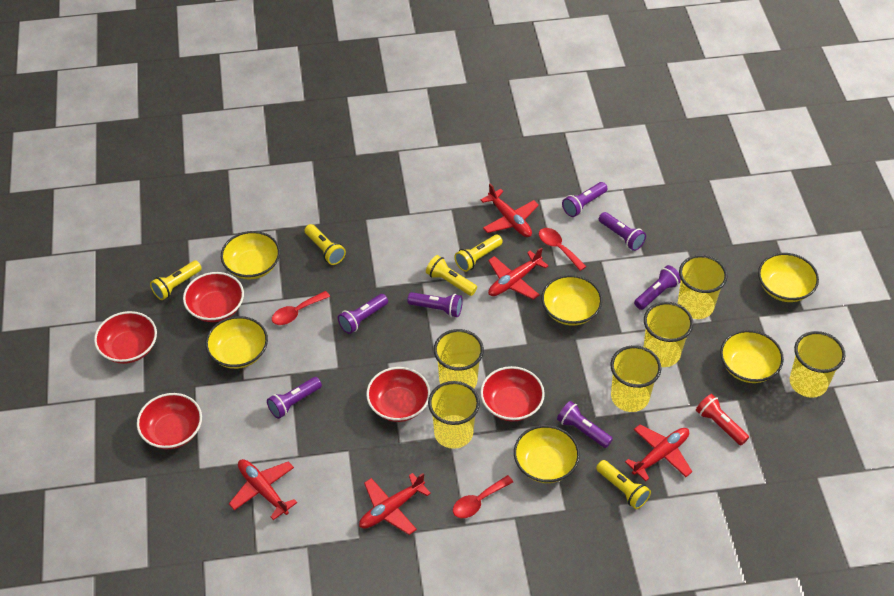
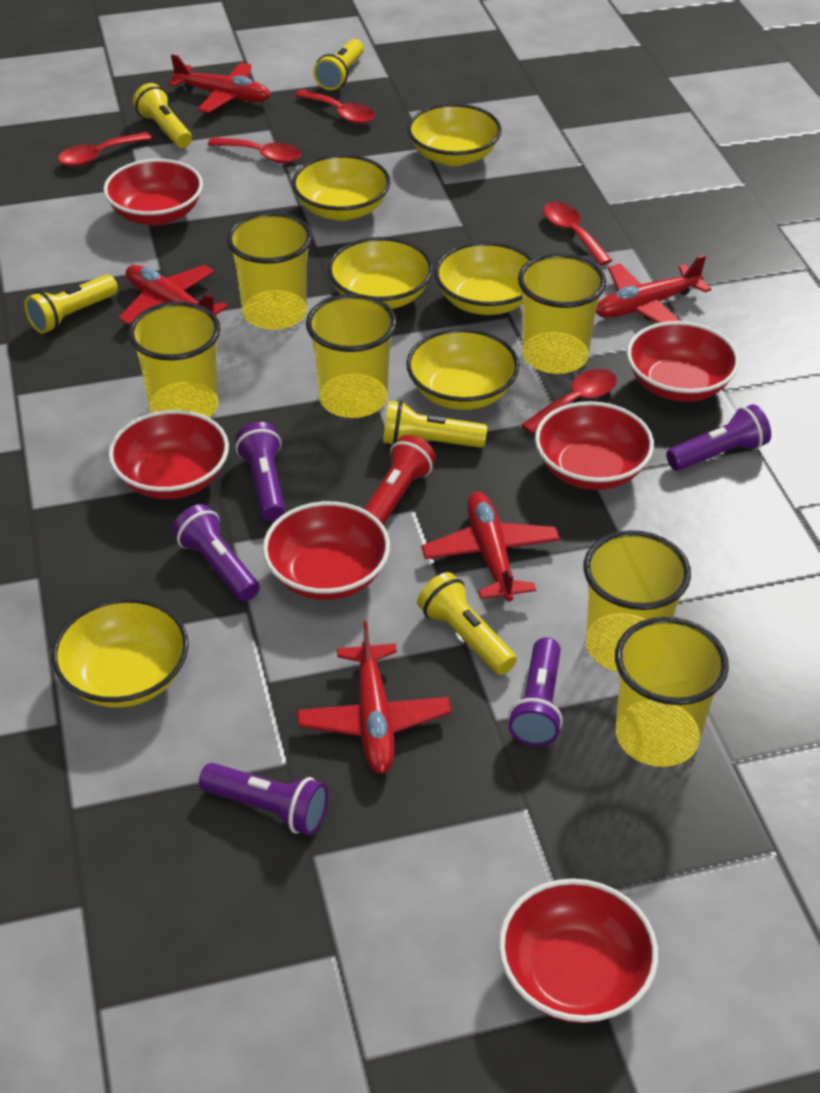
purple flashlight: [267,377,322,419] [338,294,388,334] [407,292,463,317] [557,401,613,448] [562,182,607,217] [599,212,646,251] [634,265,680,310] = 7 -> [172,504,260,602] [199,763,328,835] [235,422,285,521] [508,637,563,746] [666,404,771,471] = 5
red bowl: [94,311,157,364] [137,393,202,449] [183,272,244,322] [366,367,430,422] [480,366,545,422] = 5 -> [103,159,203,225] [108,410,229,499] [263,501,390,600] [499,878,658,1023] [535,401,654,490] [627,321,739,402] = 6
red spoon: [272,291,330,325] [453,475,513,518] [539,228,587,271] = 3 -> [58,132,152,166] [208,137,302,163] [295,89,375,124] [521,369,617,434] [543,202,612,265] = 5

